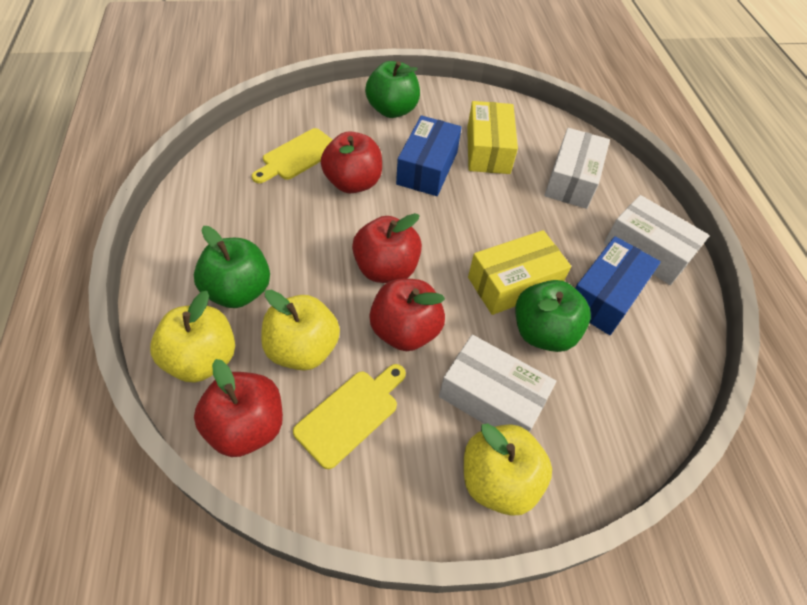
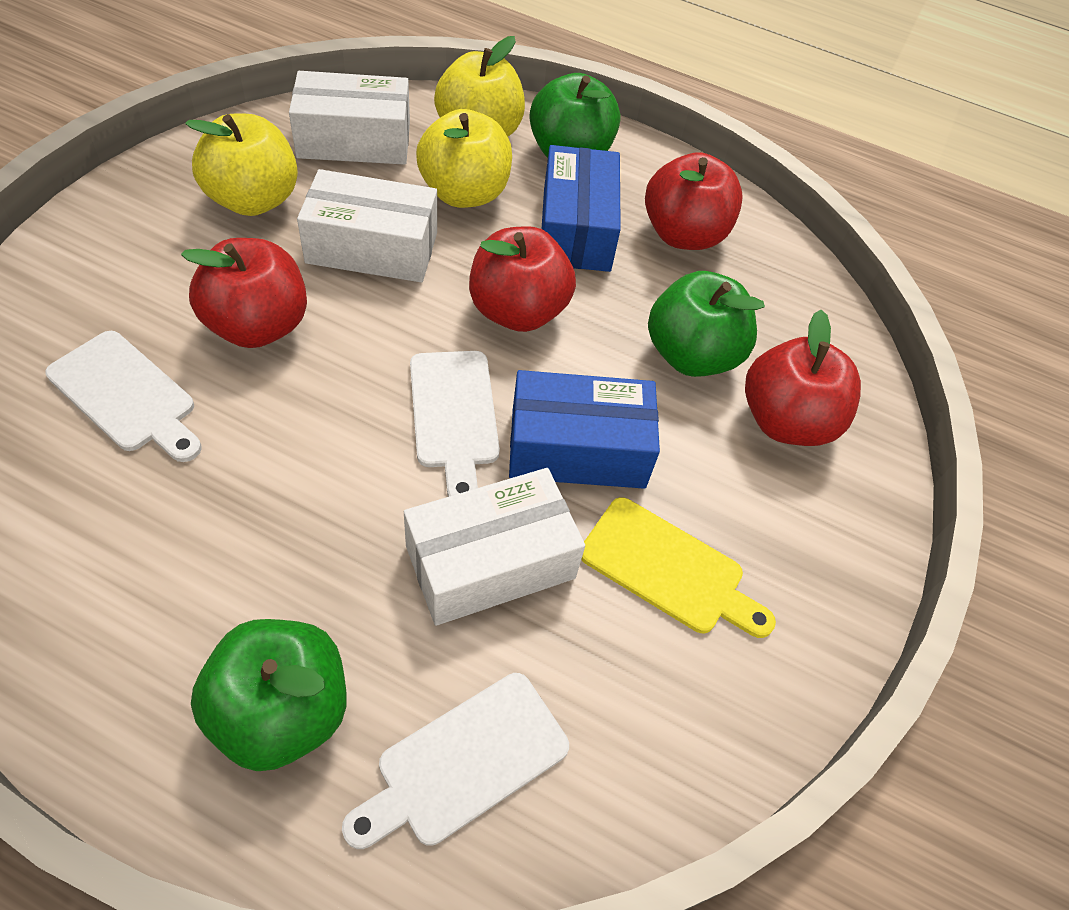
white cutting board: none = 0 -> [45,331,202,462] [342,673,569,849] [410,351,500,497] = 3
yellow box: [467,101,518,174] [468,230,571,315] = 2 -> none = 0
yellow cutting board: [252,128,333,183] [293,364,406,469] = 2 -> [581,497,776,638] = 1

